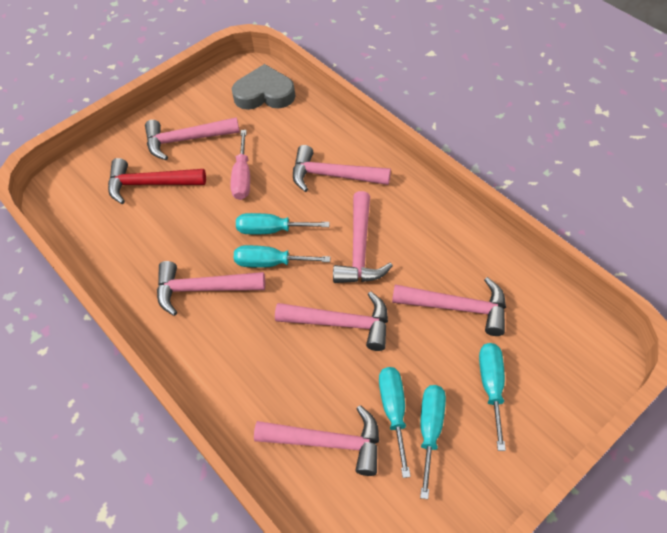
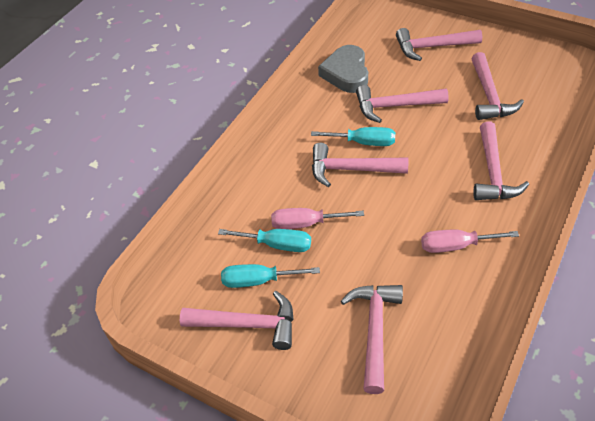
pink screwdriver: [230,130,250,200] = 1 -> [271,208,364,229] [421,230,519,253] = 2
red hammer: [108,158,206,204] = 1 -> none = 0
turquoise screwdriver: [234,245,331,268] [236,213,330,234] [379,367,411,478] [420,385,446,499] [479,343,506,451] = 5 -> [218,229,311,252] [221,264,320,288] [311,127,395,146] = 3

